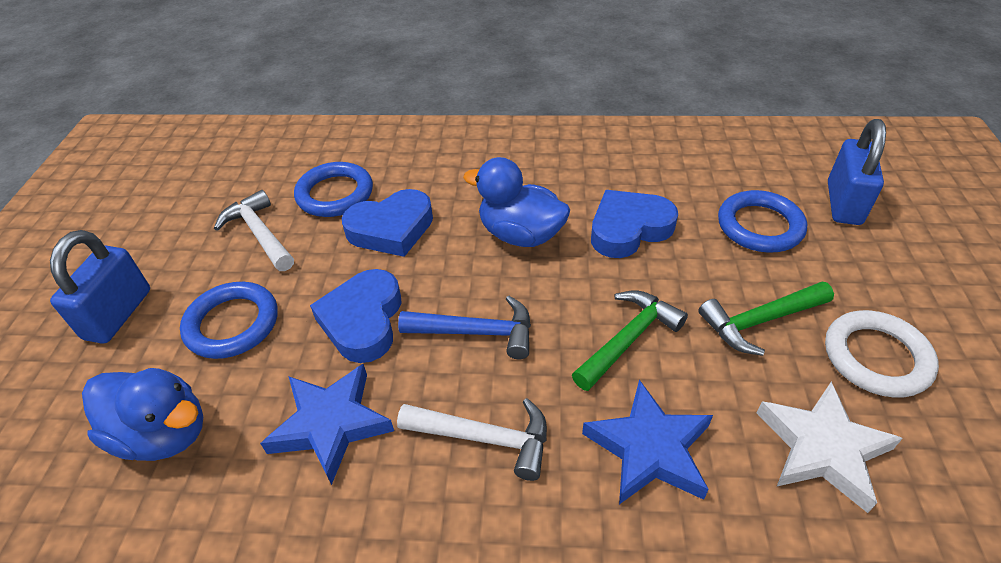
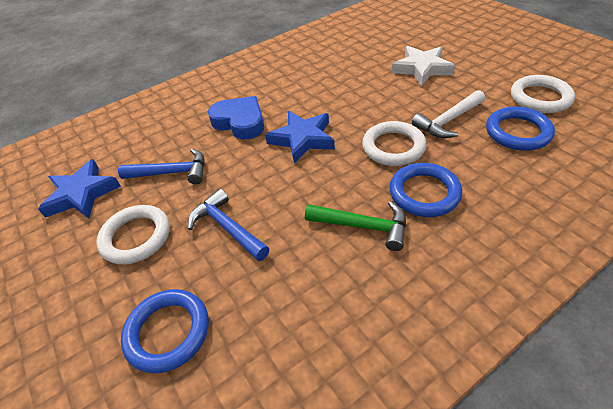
blue duck: [82,368,203,461] [463,157,570,247] = 2 -> none = 0
blue hammer: [398,296,531,359] = 1 -> [118,148,205,184] [188,189,270,261] = 2
blue heart: [310,269,401,363] [342,189,433,257] [591,190,678,258] = 3 -> [208,96,264,140] = 1
blue padlock: [50,230,150,344] [828,119,886,225] = 2 -> none = 0
green hammer: [572,290,688,391] [699,282,834,356] = 2 -> [305,201,406,251] = 1
white hammer: [214,190,294,271] [397,398,547,481] = 2 -> [412,90,485,138] = 1
white ring: [825,310,939,397] = 1 -> [96,205,170,265] [362,121,427,166] [511,75,575,113] = 3

